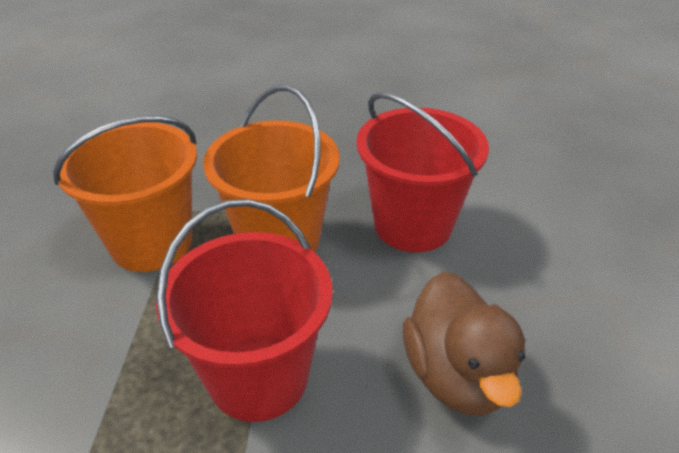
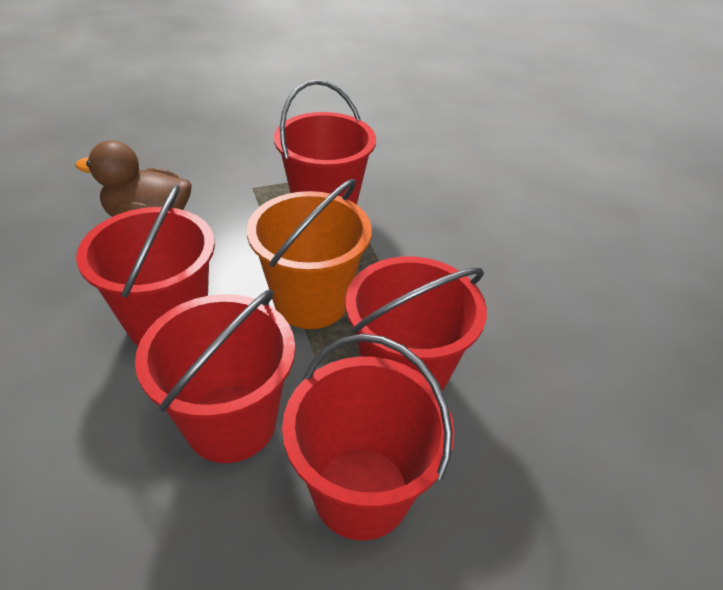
orange bucket: [53,116,197,272] [203,85,340,253] = 2 -> [247,179,372,329] = 1
red bucket: [156,199,333,422] [356,92,489,252] = 2 -> [76,185,215,346] [135,289,295,463] [274,80,376,205] [282,334,454,540] [346,256,487,392] = 5

